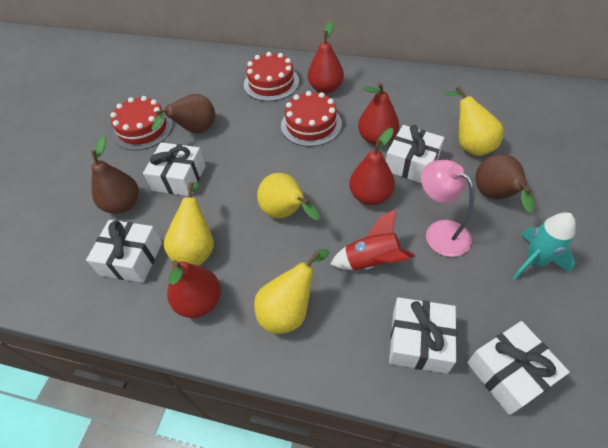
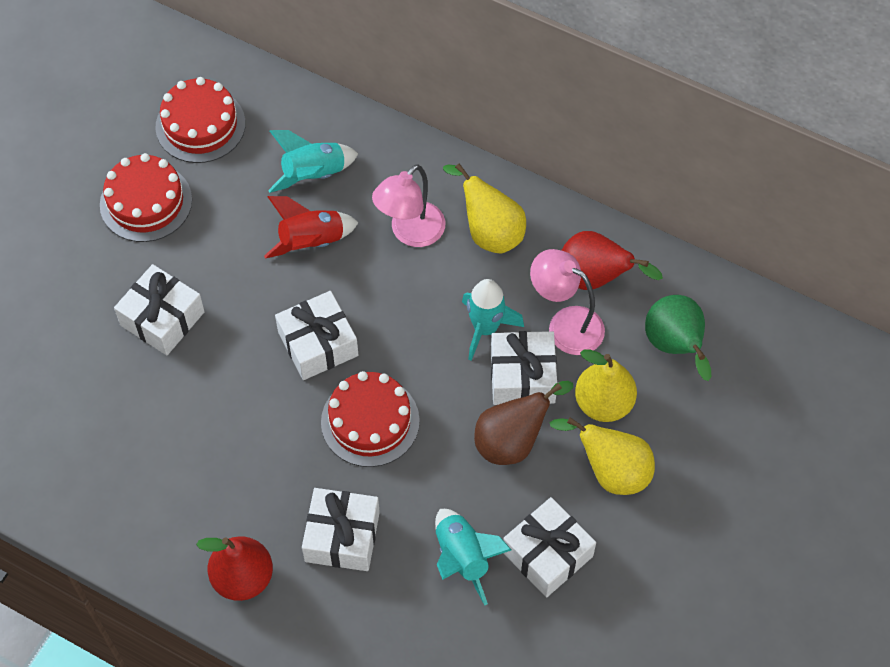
brown pear: [91,136,139,214] [152,94,215,134] [475,154,534,213] = 3 -> [474,381,573,465] = 1
green pear: none = 0 -> [645,295,711,381] = 1
pink lamp: [421,160,475,257] = 1 -> [372,164,445,247] [530,249,605,355] = 2
red pear: [167,260,221,318] [308,21,344,94] [349,128,395,205] [358,82,399,145] = 4 -> [196,536,273,601] [561,231,663,290] = 2
turquoise rocket: [513,212,576,279] = 1 -> [268,130,358,193] [435,509,511,605] [462,279,524,361] = 3
yellow pear: [164,182,214,266] [254,249,329,334] [257,173,320,220] [445,86,503,156] = 4 -> [443,163,526,254] [550,417,655,495] [575,349,637,422] = 3

